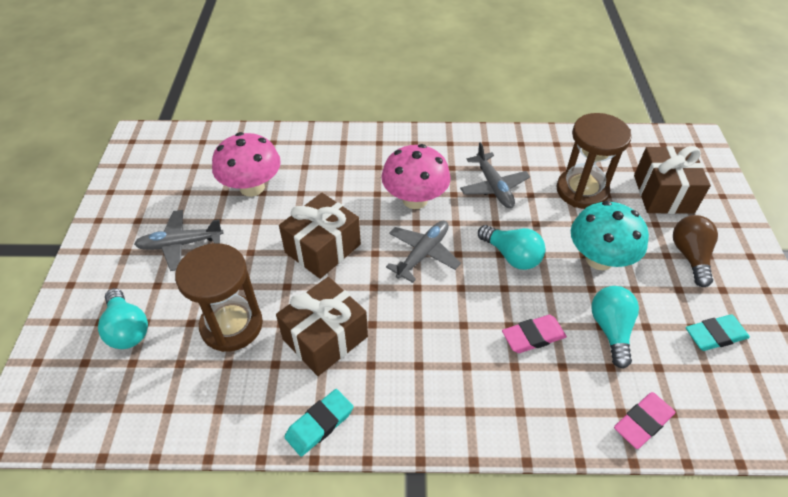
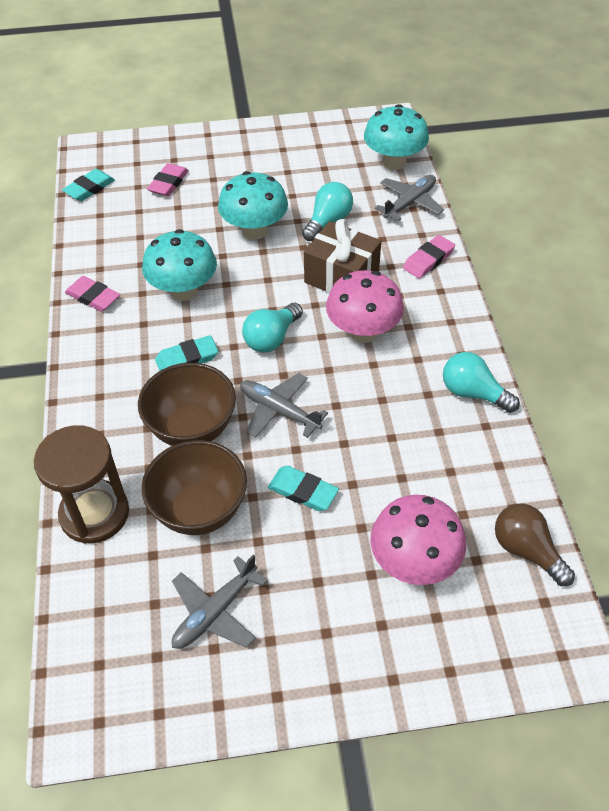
brown bowl: none = 0 -> [138,363,236,446] [142,440,247,535] = 2
brown gift: [276,277,368,376] [279,193,361,279] [634,146,711,214] = 3 -> [304,219,381,293] = 1
brown hourglass: [175,243,263,352] [556,113,632,209] = 2 -> [34,425,129,544] = 1
pink eraser: [502,315,567,353] [614,392,676,449] = 2 -> [65,276,120,312] [147,163,189,196] [403,235,455,279] = 3
turquoise eraser: [284,389,353,457] [686,314,750,351] = 2 -> [62,169,115,201] [155,335,218,371] [268,466,339,511] = 3
turquoise mushroom: [571,201,649,270] = 1 -> [142,229,217,301] [218,171,288,240] [364,104,429,170] = 3

